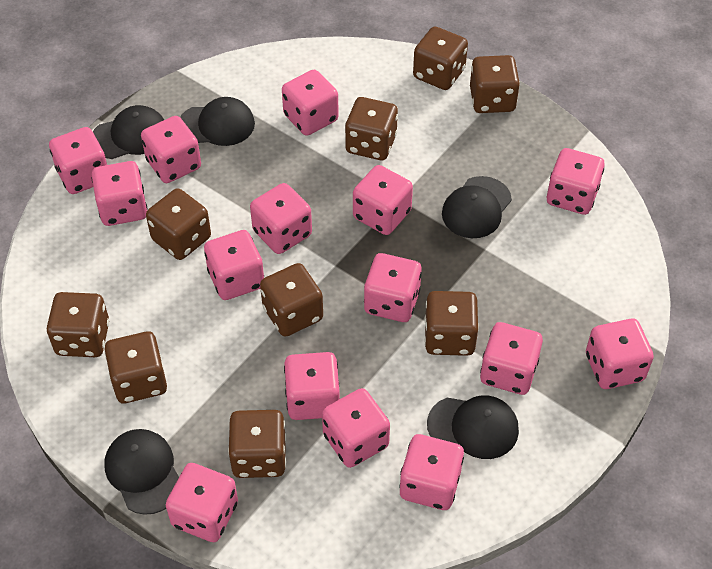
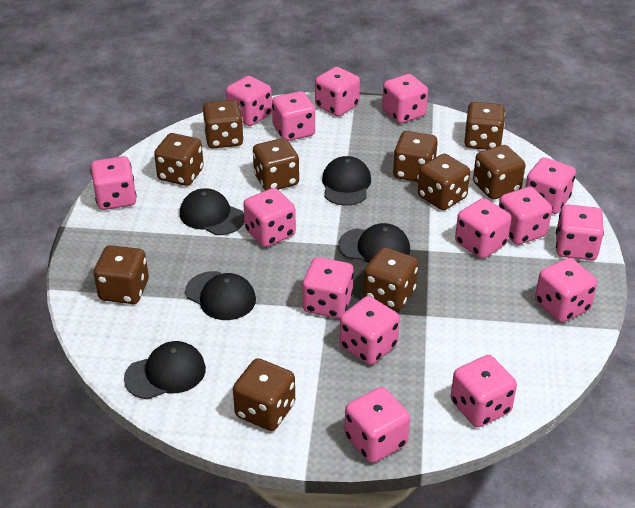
brown dice: [47,292,109,357] [104,331,167,403] [146,188,211,260] [228,410,286,478] [260,263,323,337] [345,97,398,160] [413,27,468,90] [425,291,479,356] [470,55,520,113] = 9 -> [94,245,149,304] [154,133,204,186] [203,100,244,148] [233,358,295,431] [253,138,299,191] [363,247,418,310] [393,131,438,182] [418,154,470,210] [464,102,505,150] [473,145,525,199] = 10

